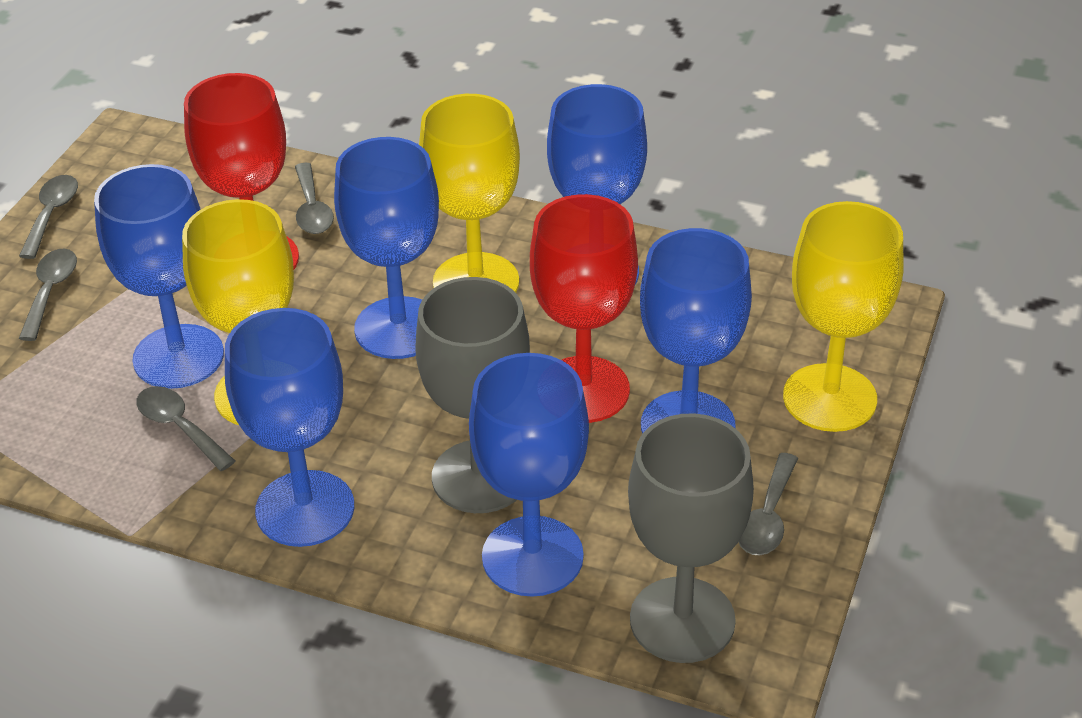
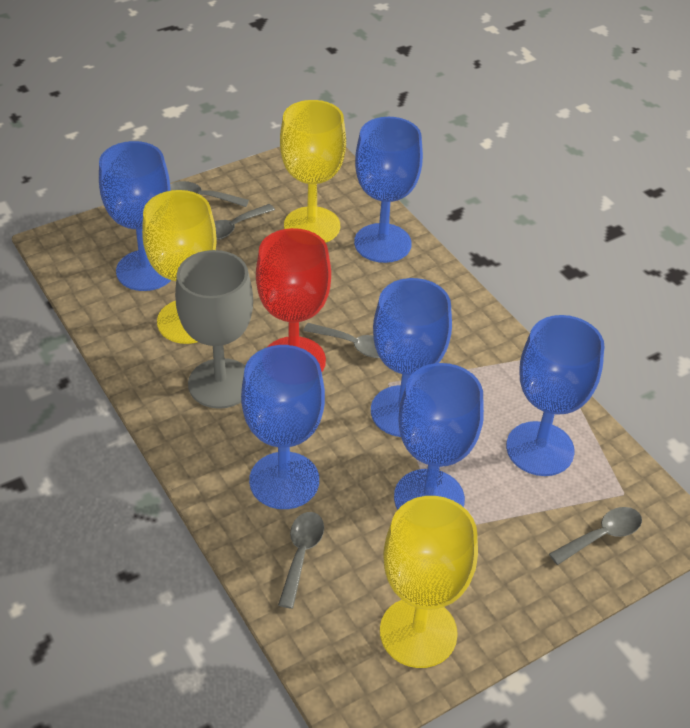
grey goblet: [415,277,530,513] [628,413,754,663] = 2 -> [175,250,253,409] = 1
red goblet: [184,73,299,269] [530,194,638,423] = 2 -> [256,228,331,372] = 1

